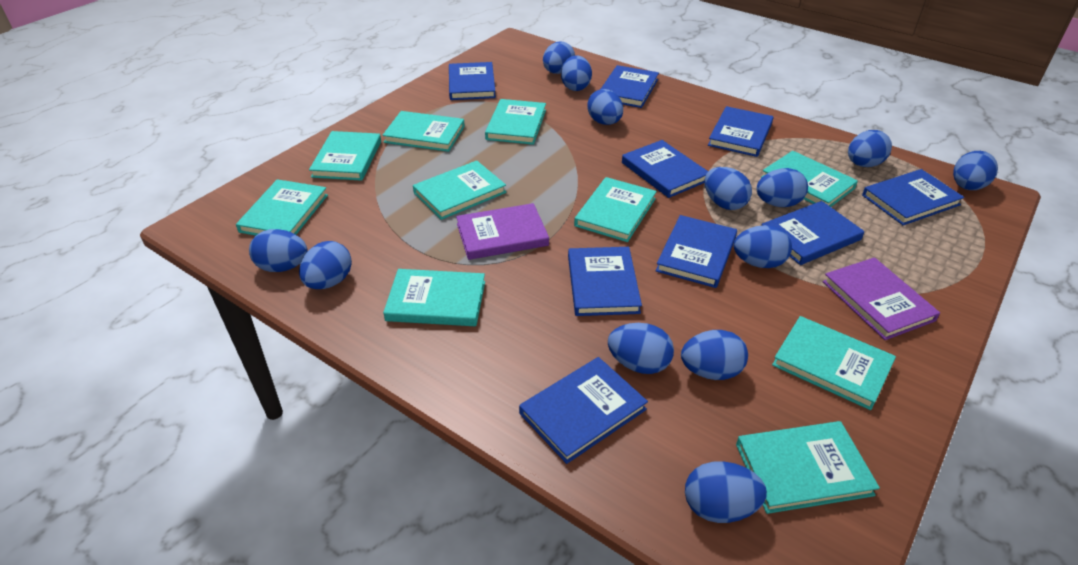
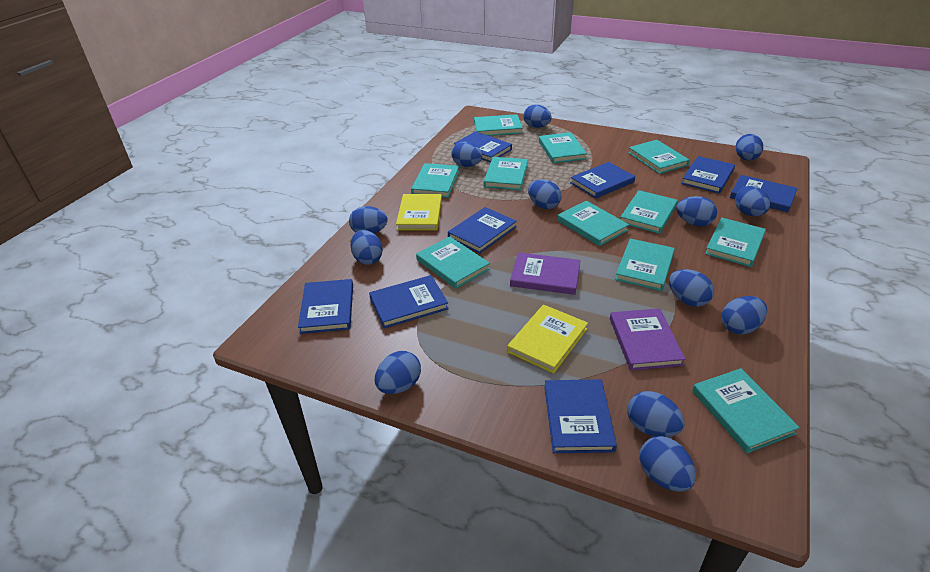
blue book: [449,62,496,100] [519,357,648,464] [568,247,642,316] [601,65,659,108] [622,140,708,198] [656,215,737,288] [708,106,773,157] [761,201,864,265] [862,169,964,225] = 9 -> [298,279,353,334] [369,275,449,328] [448,207,517,253] [454,131,512,162] [544,379,617,453] [570,162,635,198] [681,156,735,194] [730,175,798,212] = 8
turquoise book: [236,179,328,236] [309,131,381,181] [382,111,465,152] [383,269,485,326] [413,161,506,220] [485,99,546,145] [574,177,657,242] [736,421,880,514] [761,151,858,207] [772,316,896,410] = 10 -> [411,163,459,198] [416,237,490,289] [474,114,523,136] [484,157,528,190] [539,132,587,163] [557,201,629,246] [615,239,675,291] [620,190,678,234] [628,140,690,174] [692,368,800,453] [705,218,766,267] = 11
yellow book: none = 0 -> [396,194,442,230] [507,305,588,374] = 2

